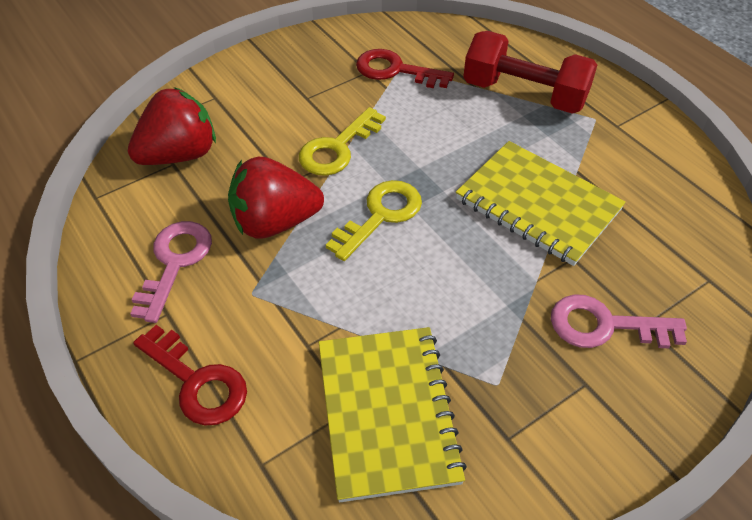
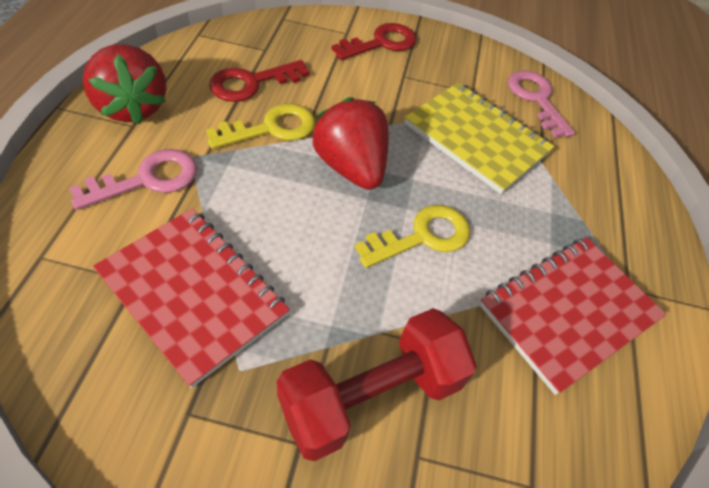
red notebook: none = 0 -> [93,209,290,388] [480,237,666,395] = 2
yellow notebook: [319,327,467,502] [456,141,626,266] = 2 -> [404,82,555,194] = 1

